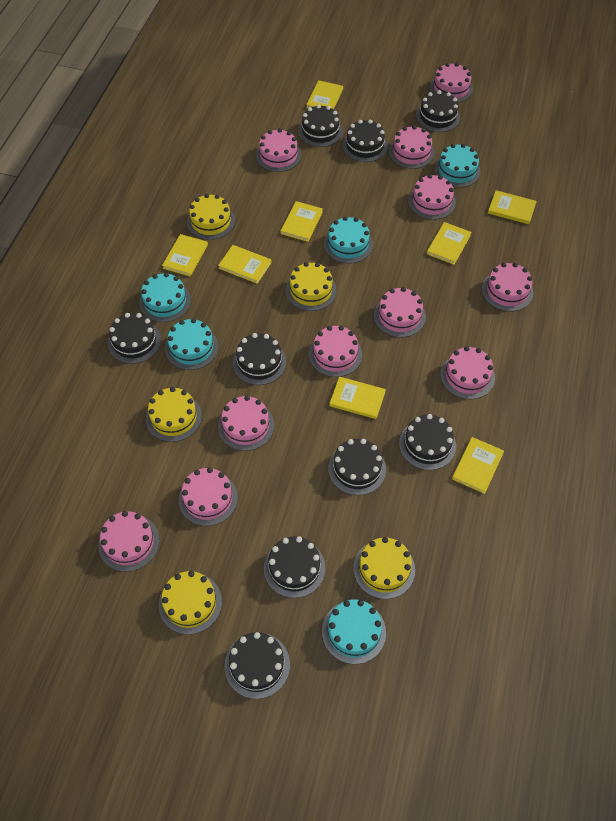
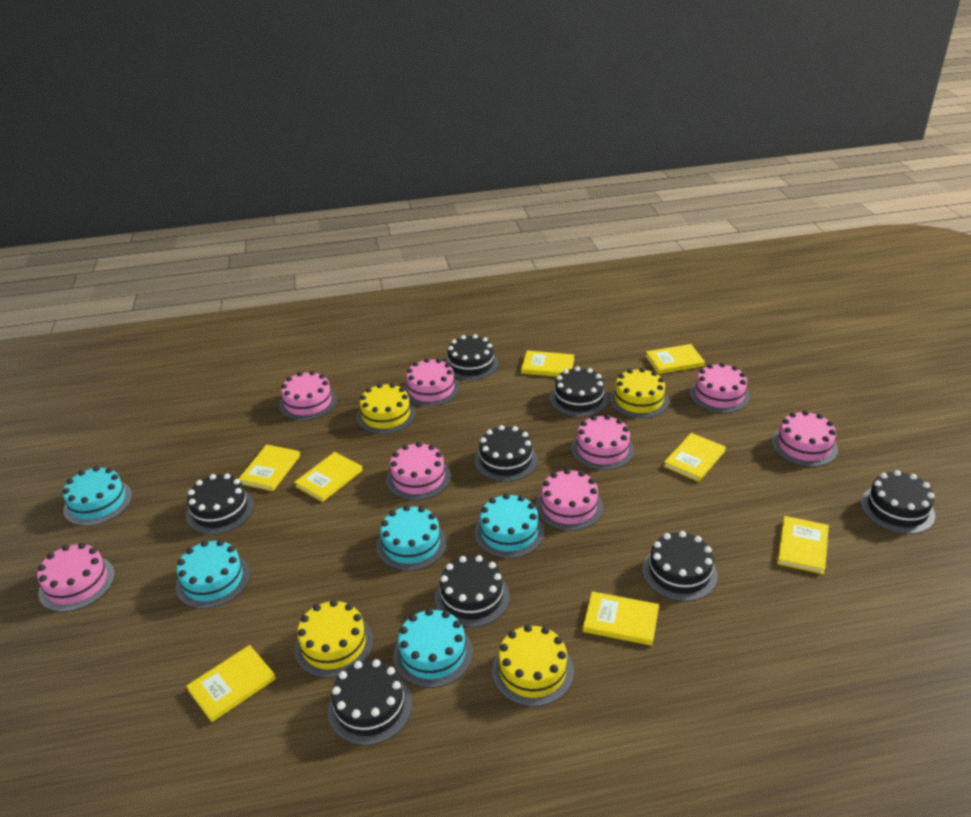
black cake: [108,313,161,364] [225,632,290,699] [233,333,286,385] [264,536,325,598] [298,105,343,147] [328,439,386,495] [342,120,388,162] [399,414,456,470] [416,90,460,132] = 9 -> [186,474,254,534] [328,659,412,746] [435,555,510,627] [445,334,498,381] [474,425,538,482] [550,366,608,417] [643,531,718,601] [861,470,935,534] = 8
pink cake: [98,511,160,572] [179,467,238,526] [218,396,274,451] [256,129,302,172] [309,326,362,377] [374,287,426,337] [389,125,435,169] [408,174,456,220] [430,63,473,103] [440,346,495,399] [482,263,533,311] = 11 -> [37,543,115,612] [279,371,337,421] [386,442,451,500] [403,358,460,407] [536,469,603,531] [571,415,634,470] [690,363,750,413] [772,410,838,467] = 8
yellow cake: [146,387,202,442] [159,571,222,635] [187,194,235,240] [286,262,337,311] [354,537,415,599] = 5 -> [294,600,373,678] [357,383,416,434] [492,624,574,707] [610,368,669,418] = 4

